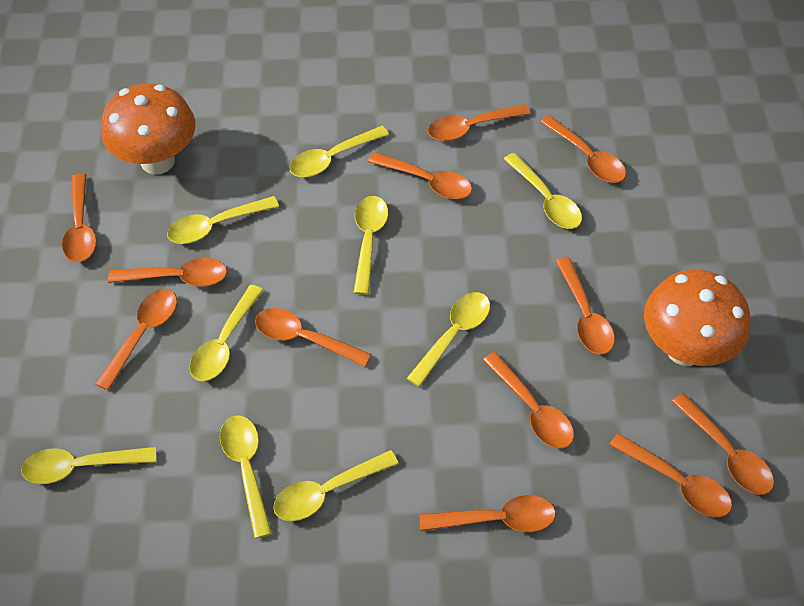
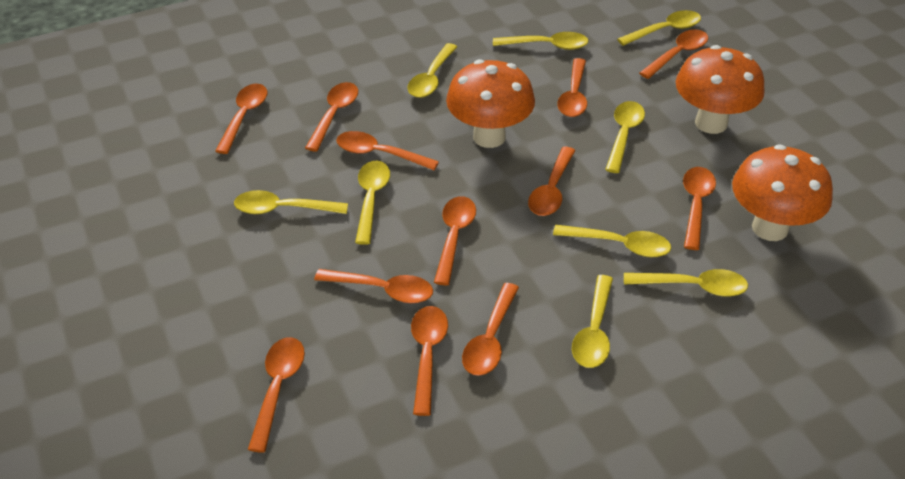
orange mushroom: [101,83,195,174] [644,270,750,366] = 2 -> [446,59,535,148] [676,45,765,134] [732,144,833,241] = 3

